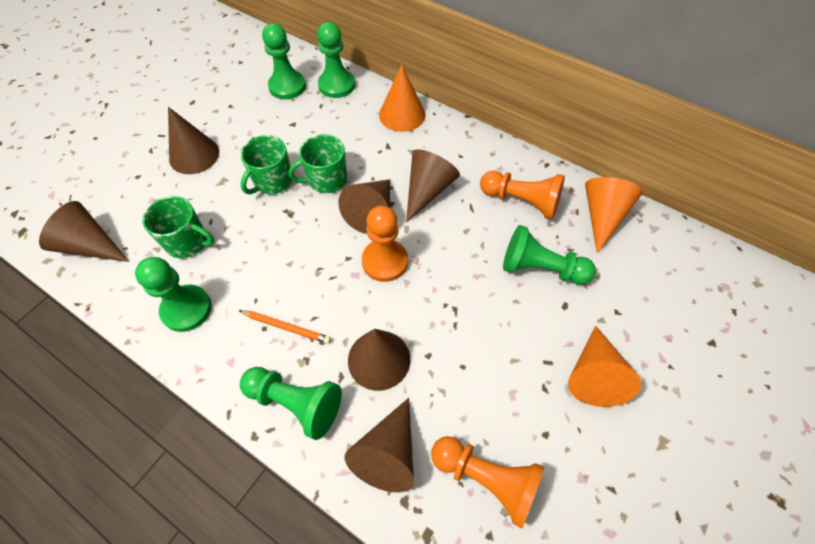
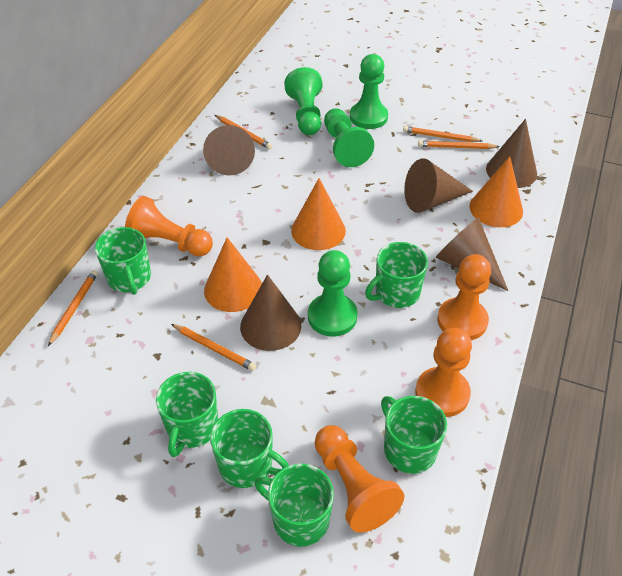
brown cone: [39,201,129,262] [168,107,219,174] [338,179,390,234] [345,398,414,492] [348,329,410,391] [406,149,460,223] = 6 -> [203,125,255,175] [240,274,301,351] [404,158,473,213] [436,217,508,291] [486,119,537,188] = 5
green mug: [143,196,215,258] [241,135,292,194] [289,134,347,193] = 3 -> [95,227,151,295] [156,372,218,457] [210,409,289,488] [254,463,334,547] [365,242,428,308] [381,396,447,474] = 6
green pawn: [135,257,212,332] [240,367,342,440] [262,23,306,99] [317,22,355,98] [503,225,596,285] = 5 -> [284,67,323,135] [308,250,358,337] [324,108,374,167] [350,54,388,129] = 4
orange pawn: [362,206,408,282] [431,436,544,528] [480,171,565,220] = 3 -> [125,196,213,256] [315,425,404,533] [415,328,472,417] [437,254,491,340] = 4
orange pencil: [239,310,331,344] = 1 -> [48,270,98,346] [171,324,256,371] [215,115,272,150] [403,126,482,142] [418,140,499,149] = 5

